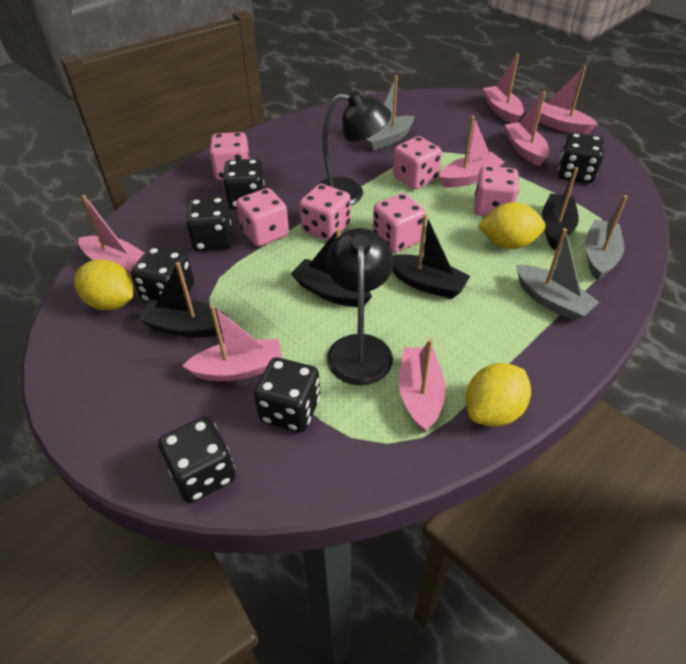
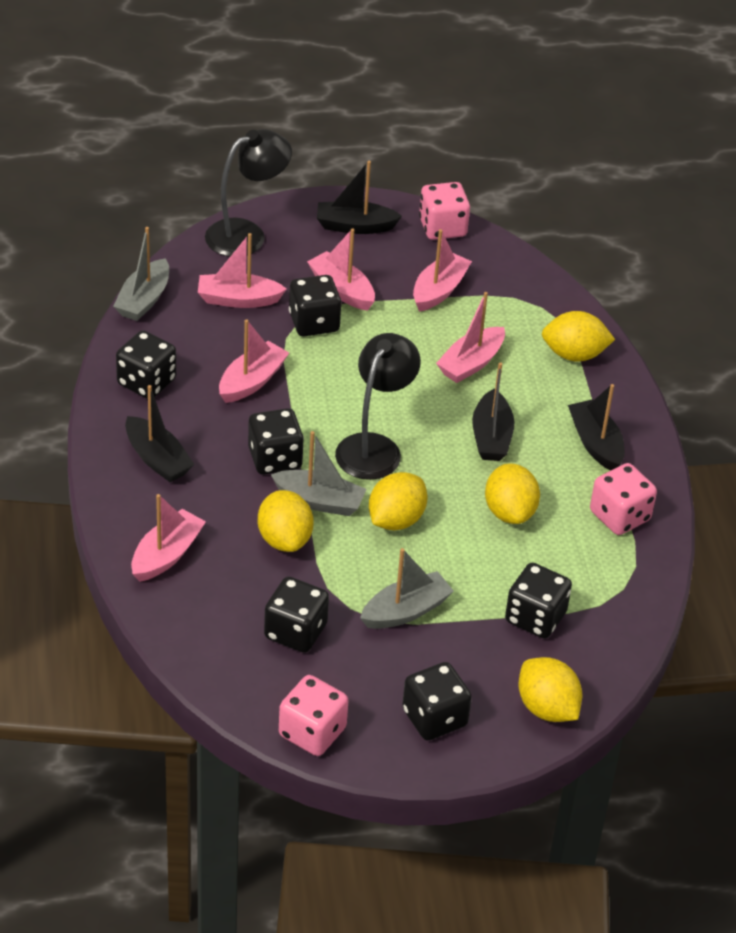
pink boat: [78,195,144,277] [183,305,282,381] [399,339,446,433] [439,116,504,188] [483,54,524,123] [505,91,549,167] [539,66,598,135] = 7 -> [131,494,206,582] [198,233,287,308] [219,319,289,403] [307,228,375,311] [413,229,472,312] [436,292,505,383] = 6
pink dice: [209,132,250,180] [236,188,289,247] [299,184,351,241] [373,193,426,253] [393,136,442,189] [474,166,519,216] = 6 -> [279,675,349,756] [419,182,470,240] [590,463,657,535] = 3
yellow lemon: [74,259,133,310] [466,363,531,427] [478,202,546,249] = 3 -> [258,490,314,552] [369,472,427,530] [485,464,540,524] [519,657,582,722] [542,311,615,362] = 5

